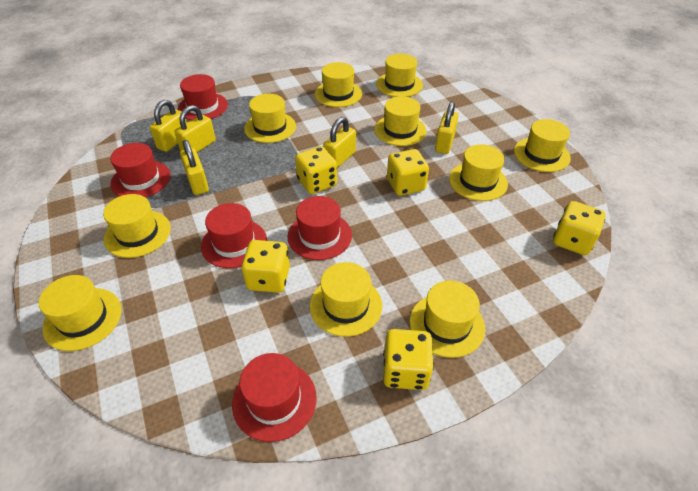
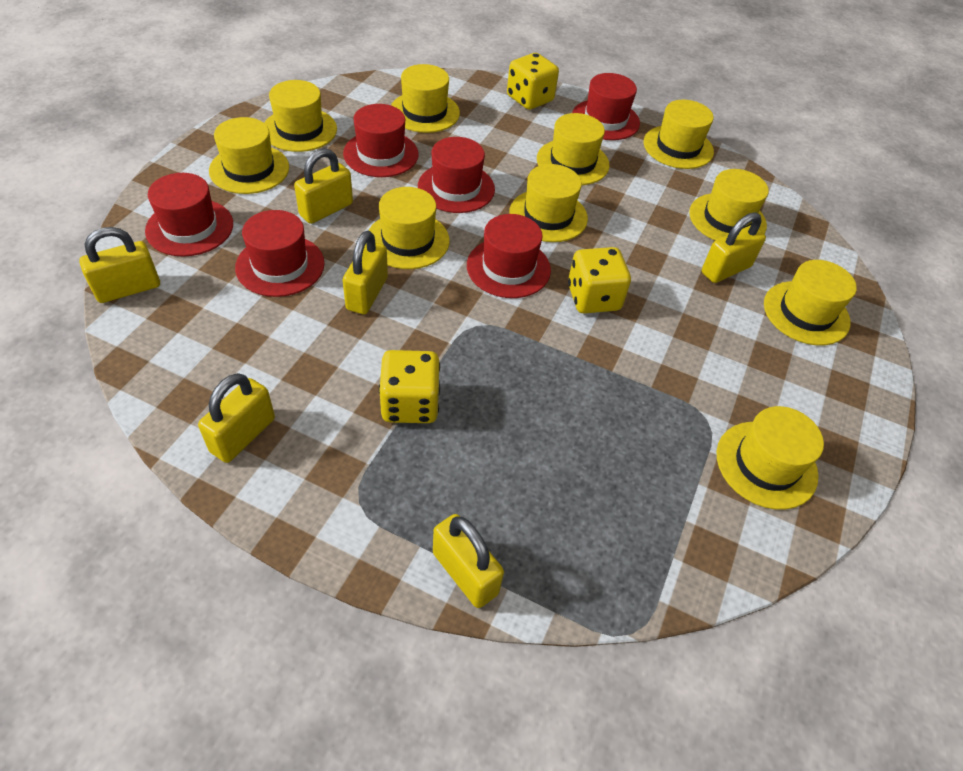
red hat: [110,143,171,197] [178,74,228,120] [201,203,267,268] [232,353,317,442] [287,196,352,260] = 5 -> [145,173,233,256] [235,210,324,297] [343,104,419,177] [418,137,495,213] [467,214,551,298] [572,73,640,140] = 6
yellow dice: [241,240,290,293] [295,146,337,194] [383,329,434,390] [387,149,429,196] [553,201,606,255] = 5 -> [379,350,440,423] [507,53,559,110] [568,247,631,314] = 3
yellow padlock: [150,100,187,152] [175,105,216,152] [180,140,209,195] [323,117,356,168] [435,101,459,154] = 5 -> [79,227,160,303] [198,373,275,463] [294,148,353,224] [343,231,388,314] [433,514,504,608] [702,212,766,283] = 6

